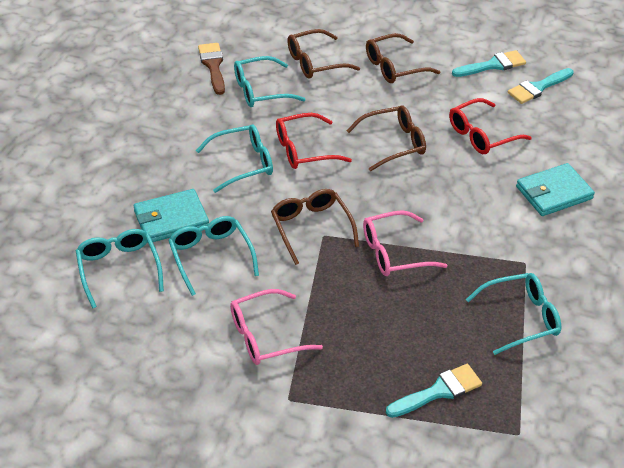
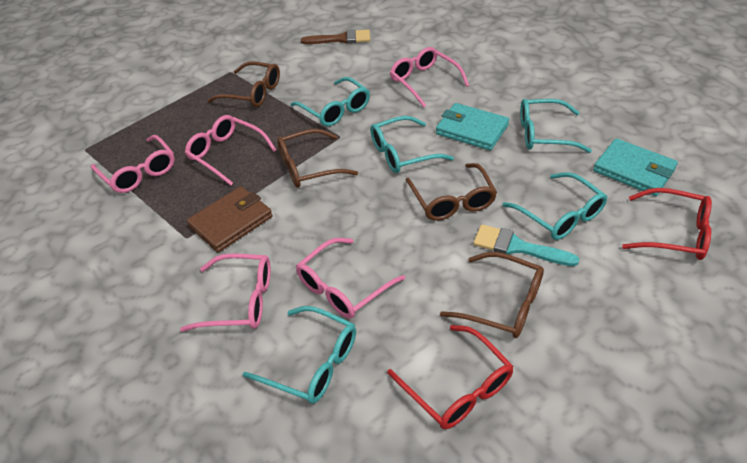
brown wallet: none = 0 -> [187,186,273,252] = 1
pink glasses: [230,289,323,365] [363,210,448,276] = 2 -> [91,135,175,193] [180,253,271,332] [185,115,276,185] [296,238,405,319] [390,47,469,107] = 5
turquoise brush: [386,364,482,418] [452,50,526,77] [508,68,574,104] = 3 -> [473,224,579,266] = 1

